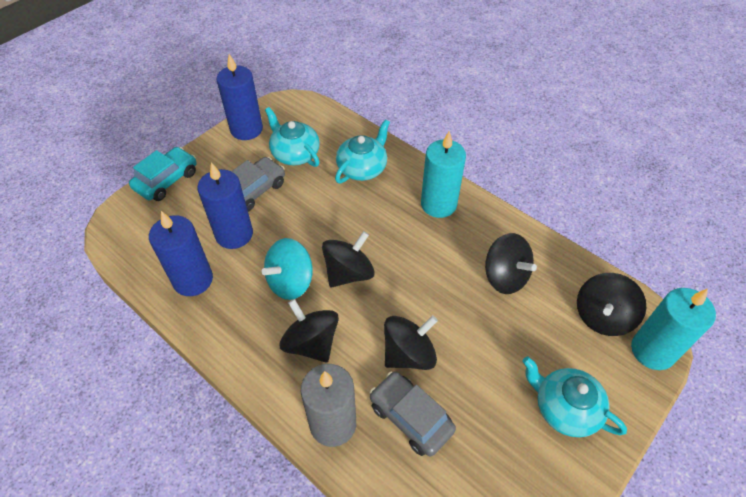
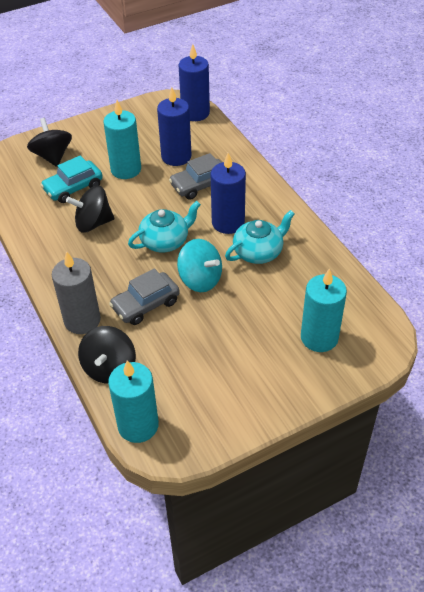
black spinning top: [280,299,339,363] [322,231,375,287] [384,315,438,370] [485,233,537,294] [577,273,646,336] = 5 -> [27,118,72,167] [66,186,114,233] [78,326,136,384] = 3
turquoise candle: [421,131,466,218] [631,288,716,370] = 2 -> [103,100,141,179] [108,360,159,443] [301,268,347,352] = 3
turquoise teapot: [265,107,320,167] [335,119,390,183] [522,356,627,437] = 3 -> [128,201,201,252] [225,210,295,264] = 2

